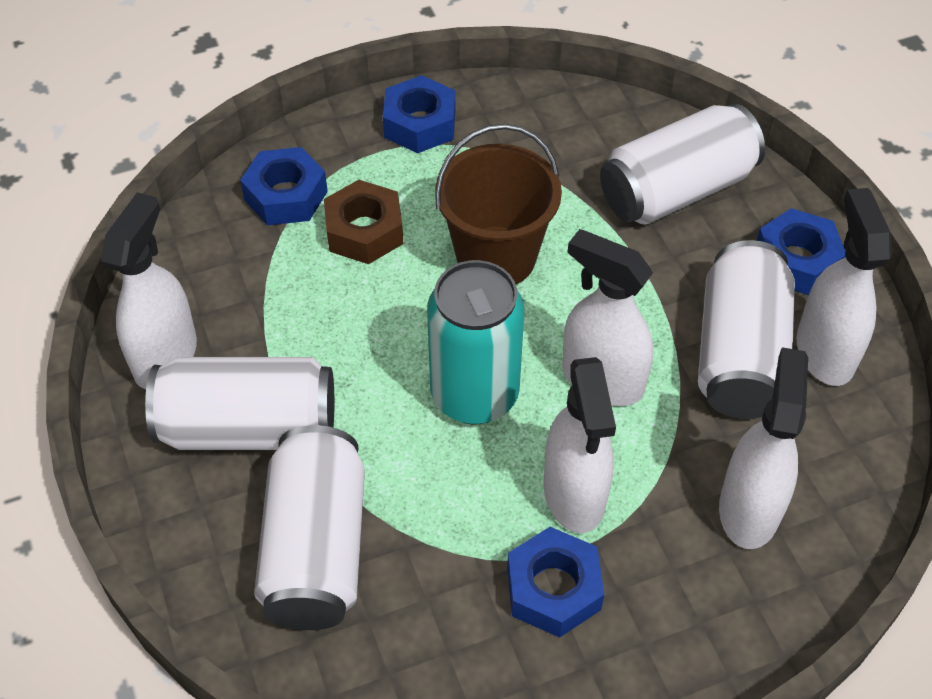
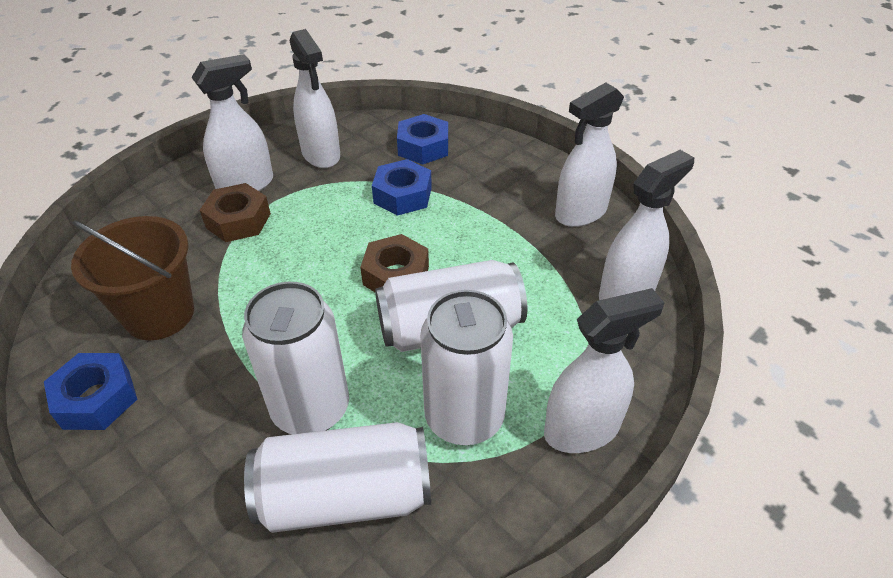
blue nut: [240,147,328,225] [383,75,455,153] [507,527,604,638] [757,208,845,295] = 4 -> [44,353,137,430] [372,159,432,216] [397,114,448,165] = 3
brown nut: [324,180,403,264] = 1 -> [200,183,271,242] [360,234,429,292] = 2
turquoise can: [427,260,524,424] = 1 -> none = 0

